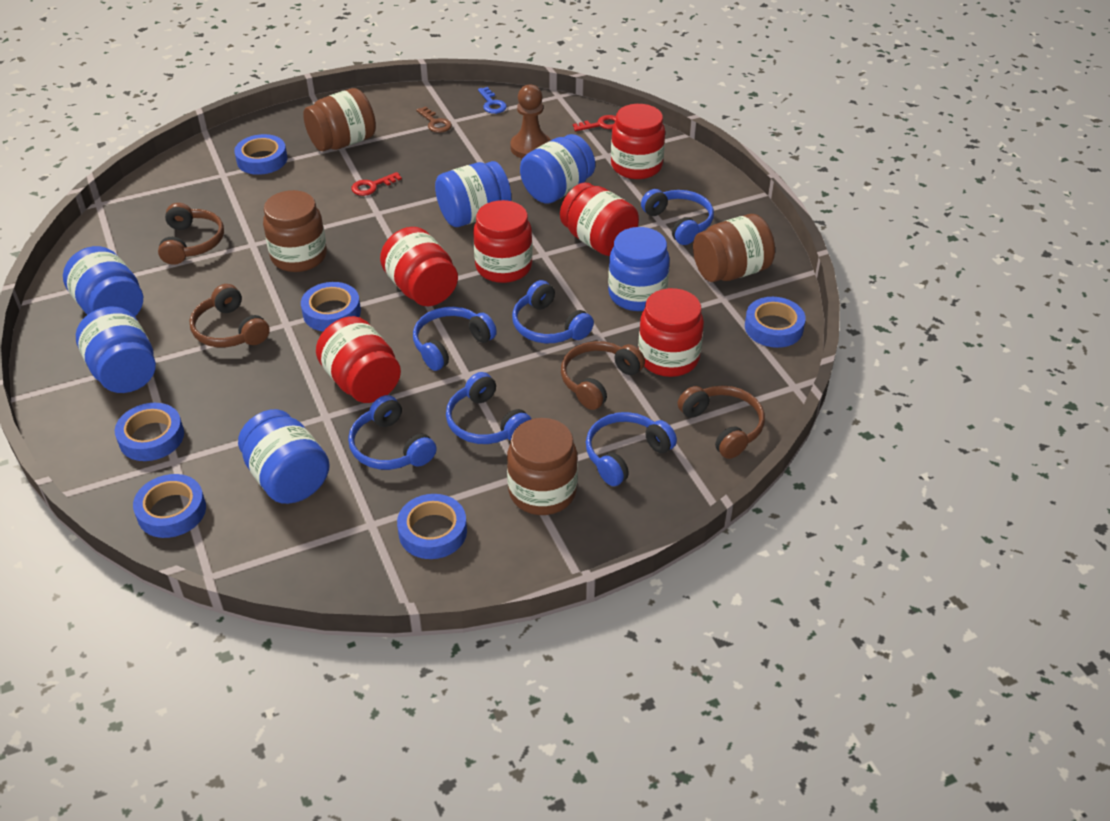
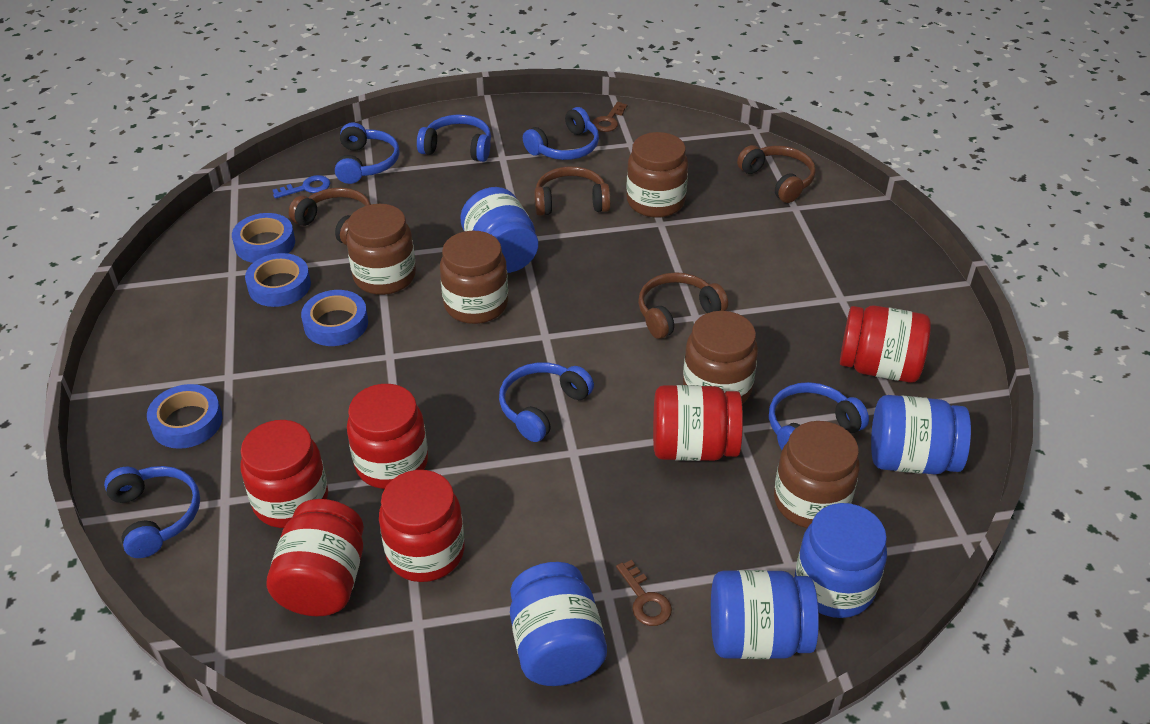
blue jar: [63,246,143,316] [76,307,156,393] [238,409,330,504] [435,161,511,227] [520,134,595,204] [608,227,670,311] = 6 -> [460,187,538,273] [510,562,607,686] [711,570,819,659] [795,503,887,618] [871,395,971,474] = 5
blue tape: [115,403,184,461] [133,474,206,538] [234,134,287,175] [301,282,361,331] [397,494,467,559] [745,297,806,348] = 6 -> [147,384,223,449] [232,213,295,263] [245,253,311,307] [301,290,368,346] = 4
brown jar: [263,190,327,272] [303,88,376,151] [507,418,578,515] [693,214,775,282] = 4 -> [346,204,416,295] [440,231,508,324] [626,132,688,218] [683,311,758,404] [774,421,860,528] = 5
brown key: [416,106,452,133] = 1 -> [592,102,627,132] [616,560,672,626] = 2
brown pawn: [510,84,551,158] = 1 -> none = 0
red key: [351,172,402,196] [573,115,616,131] = 2 -> none = 0

